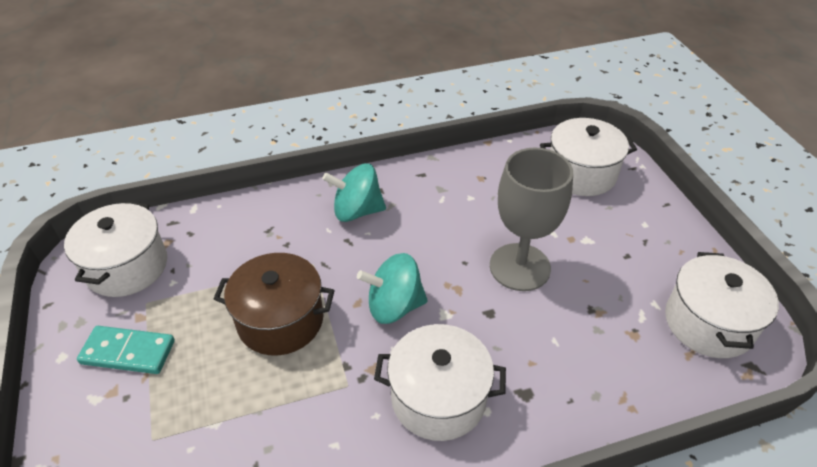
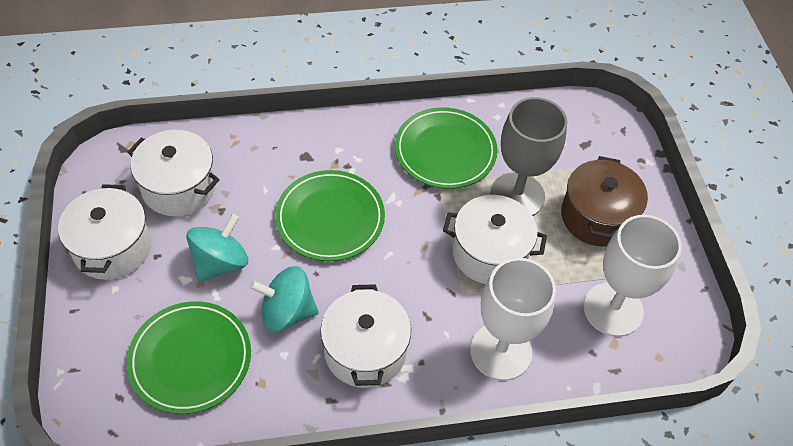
green plate: none = 0 -> [127,301,251,414] [275,170,385,261] [395,107,498,189] = 3
turquoise domino: [77,326,175,374] = 1 -> none = 0
white goblet: none = 0 -> [470,258,556,380] [584,215,682,337] = 2

